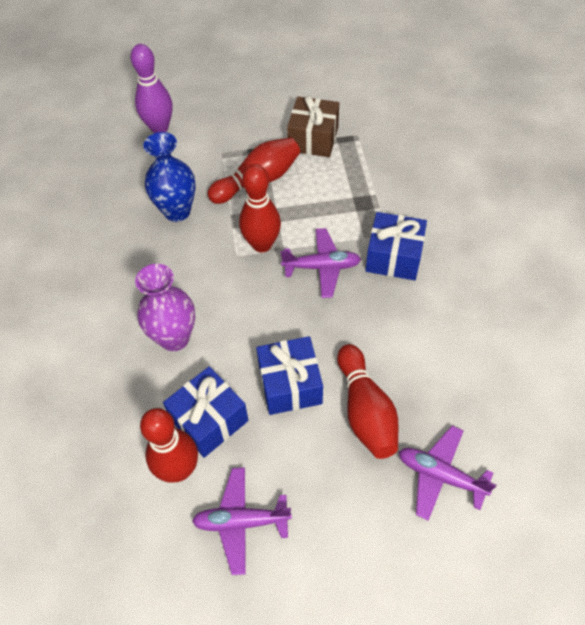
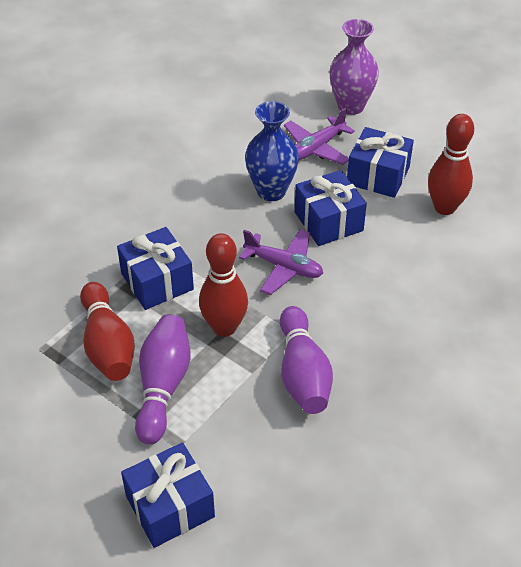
blue gift: [163,366,249,458] [256,336,323,415] [365,212,427,280] = 3 -> [117,227,194,310] [121,442,215,548] [295,170,367,246] [347,127,414,198] = 4
brown gift: [287,95,339,157] = 1 -> none = 0
purple bowling pin: [130,44,173,133] = 1 -> [135,314,190,444] [280,306,333,414] = 2
purple plane: [192,467,292,575] [281,228,361,298] [399,426,496,521] = 3 -> [239,229,323,295] [284,108,355,165] = 2
red bowling pin: [140,408,198,483] [207,137,300,204] [239,164,281,252] [337,344,399,459] = 4 -> [80,282,135,381] [199,233,248,337] [428,114,474,215] = 3

